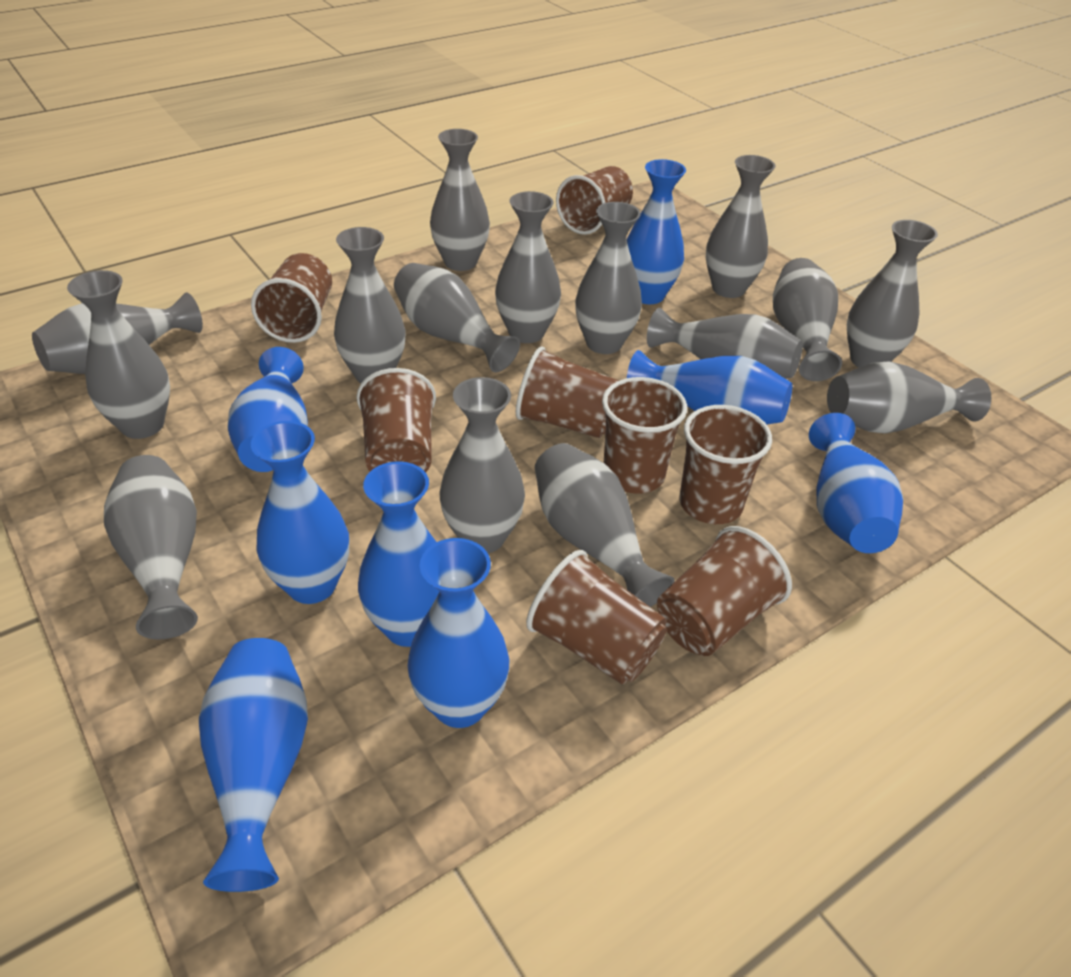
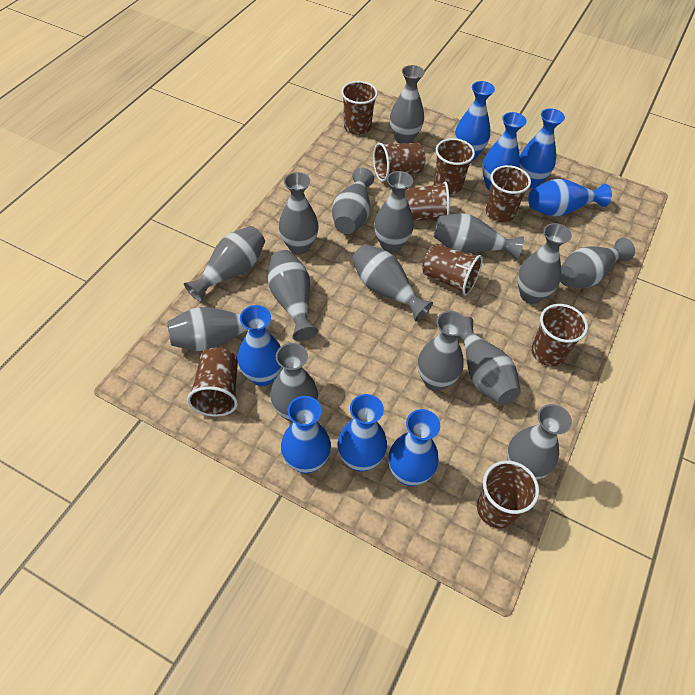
brown cup: [251,253,332,343] [356,368,436,473] [516,346,619,438] [526,550,667,684] [556,166,633,235] [602,377,687,494] [657,526,792,656] [679,405,772,524] = 8 -> [187,348,238,417] [341,81,378,135] [373,143,426,182] [405,182,450,221] [422,244,483,296] [434,138,475,194] [477,460,539,529] [486,165,531,223] [531,304,588,366] = 9

